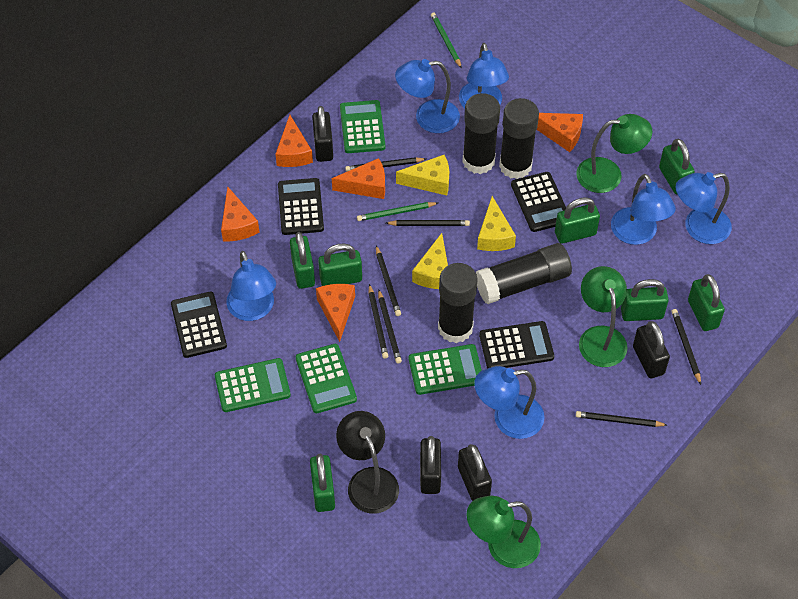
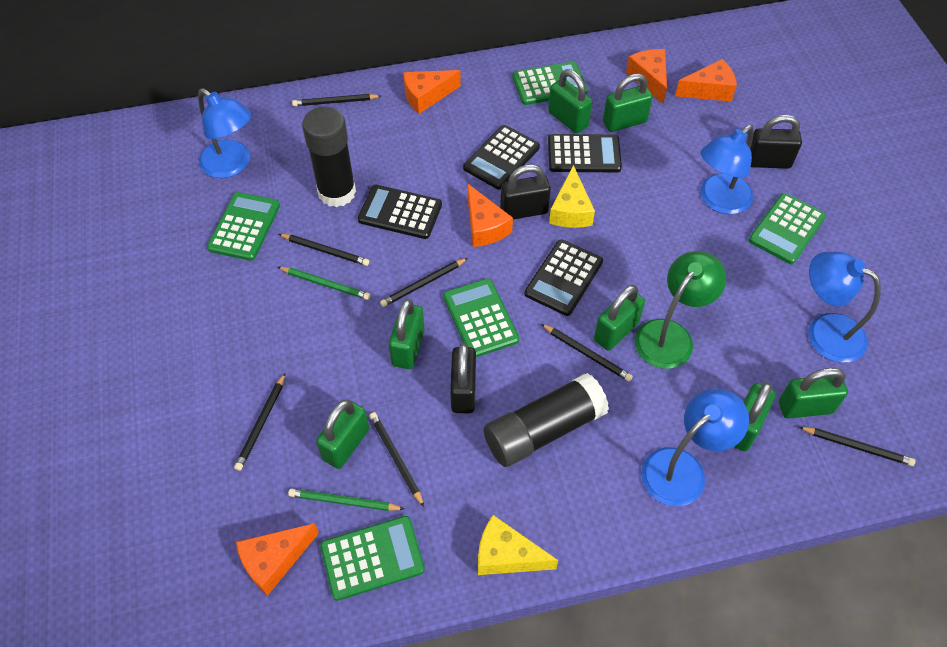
black glue stick: [438,263,478,343] [462,93,500,174] [476,243,572,304] [499,98,539,179] = 4 -> [302,107,356,207] [484,373,609,467] = 2
black lamp: [336,411,399,514] = 1 -> none = 0
black padlock: [312,106,333,162] [420,436,441,494] [458,444,492,501] [633,321,670,378] = 4 -> [450,343,476,413] [500,164,551,220] [750,114,802,169] = 3
blue lamp: [226,251,276,321] [395,59,460,133] [459,43,509,109] [474,366,544,439] [611,174,676,245] [676,172,732,244] = 6 -> [198,88,251,178] [641,388,749,506] [700,125,754,214] [808,252,881,363] = 4
green calculator: [215,358,291,412] [296,344,357,413] [340,100,385,153] [409,344,482,395] = 4 -> [207,192,280,261] [320,516,425,601] [443,278,519,357] [512,61,588,105] [749,193,826,264] = 5
green lamp: [466,496,541,568] [576,114,652,193] [579,266,628,367] = 3 -> [635,251,726,369] = 1
yellow cheese: [396,155,449,196] [412,233,448,289] [477,196,516,251] = 3 -> [478,515,558,575] [549,165,595,228] = 2

